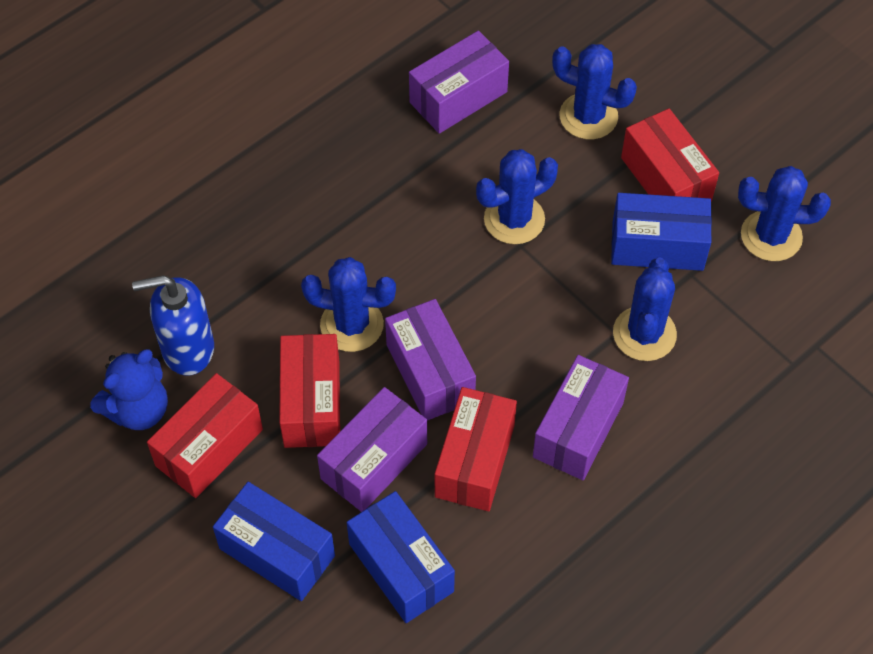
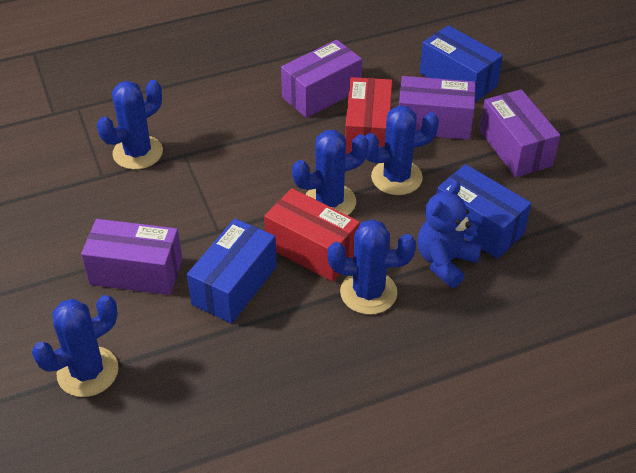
blue soap dispenser: [132,275,214,375] = 1 -> none = 0
red box: [147,373,263,498] [279,334,340,448] [435,387,517,511] [621,108,719,202] = 4 -> [264,188,360,282] [345,77,392,154] = 2

